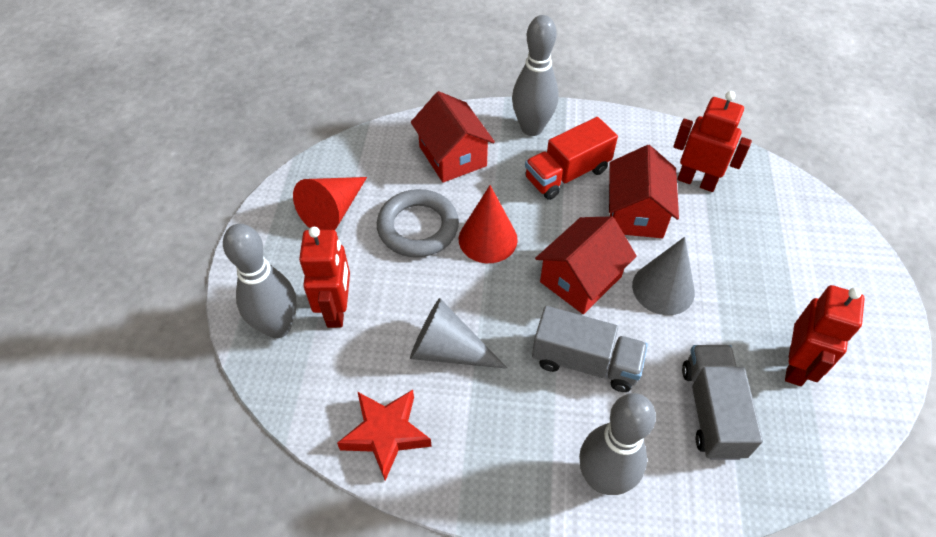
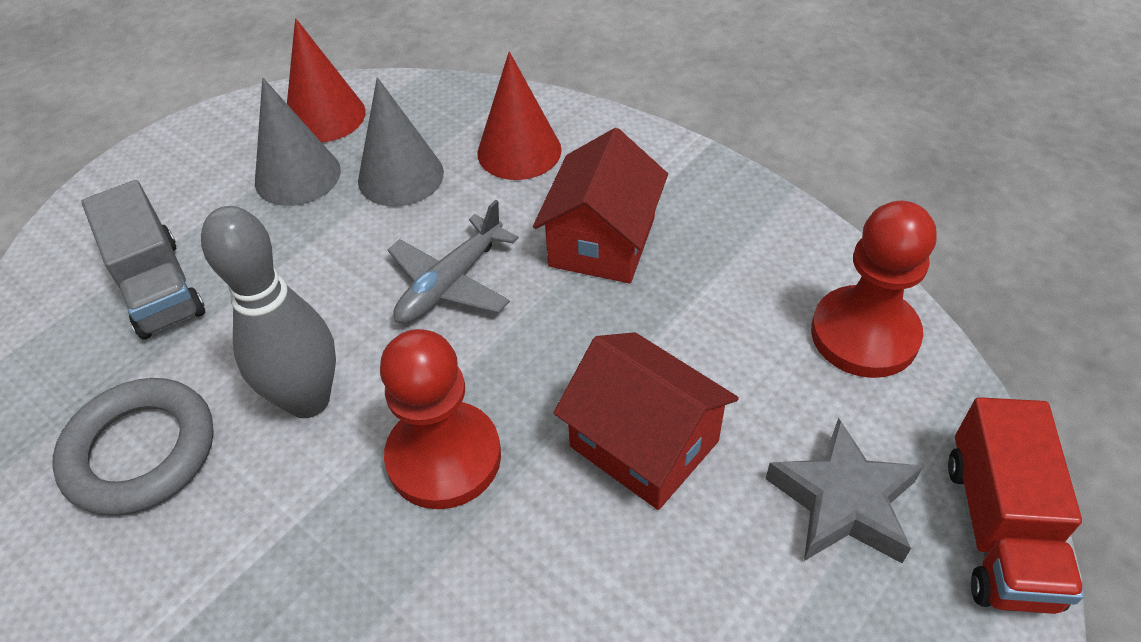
grey bowling pin: [223,224,297,338] [512,15,559,136] [579,393,656,495] = 3 -> [201,206,336,418] = 1
grey plane: none = 0 -> [388,200,518,324] = 1
grey star: none = 0 -> [766,418,923,563] = 1
grey truck: [532,306,648,392] [682,345,763,460] = 2 -> [81,180,205,340] = 1
red house: [411,91,495,183] [535,216,637,314] [609,145,679,238] = 3 -> [533,128,668,284] [554,332,739,510] = 2
red pawn: none = 0 -> [380,329,501,509] [811,201,936,378] = 2
red robot: [299,227,350,328] [674,91,752,192] [785,285,865,386] = 3 -> none = 0
red star: [337,390,432,481] = 1 -> none = 0

